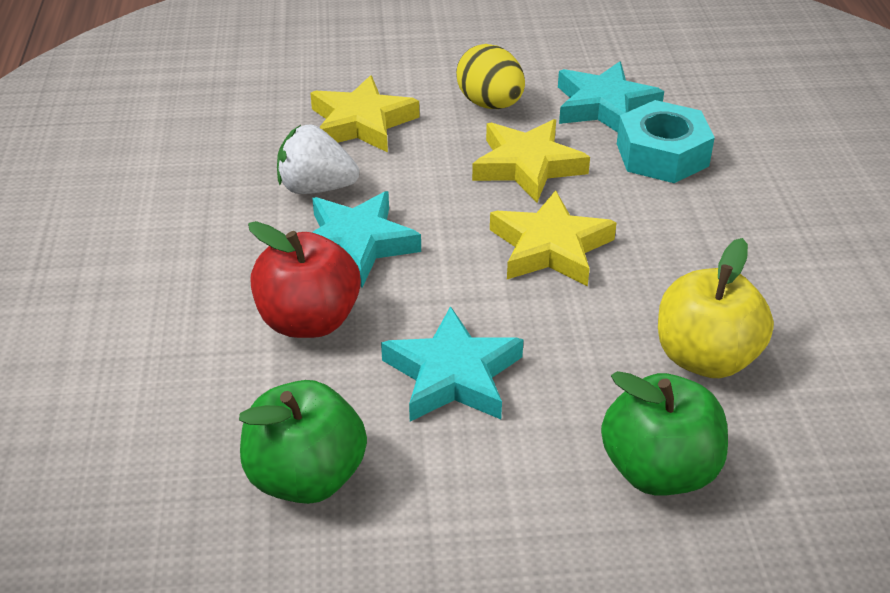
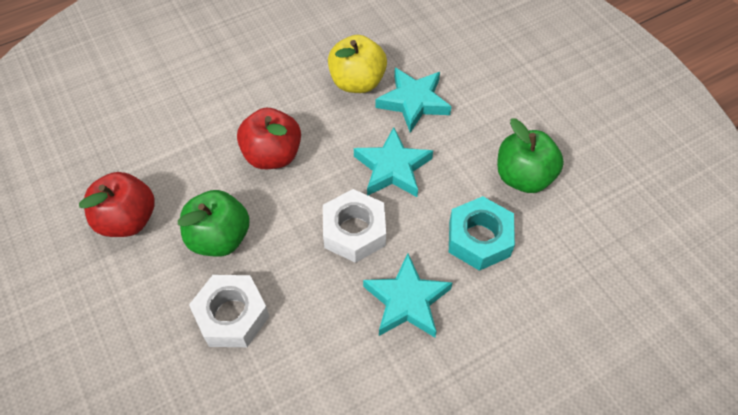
red apple: [248,221,361,338] = 1 -> [79,172,154,237] [237,108,301,169] = 2
white nut: none = 0 -> [189,275,269,347] [323,189,386,263] = 2
white strawberry: [277,125,359,194] = 1 -> none = 0
yellow egg: [456,44,525,109] = 1 -> none = 0
yellow star: [310,75,419,153] [472,119,590,203] [490,190,617,286] = 3 -> none = 0

